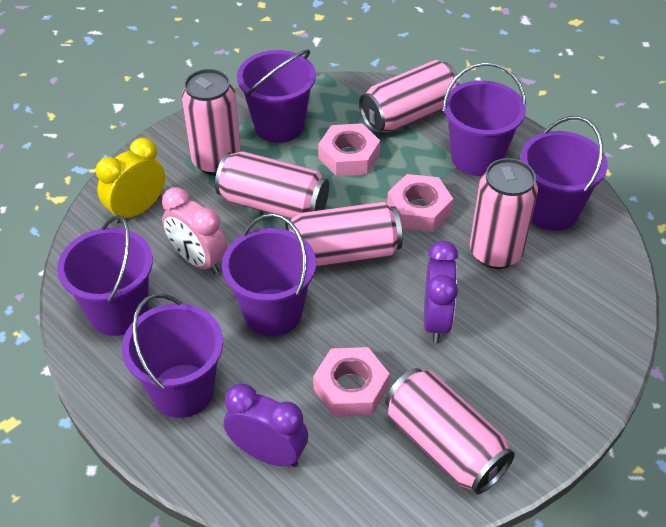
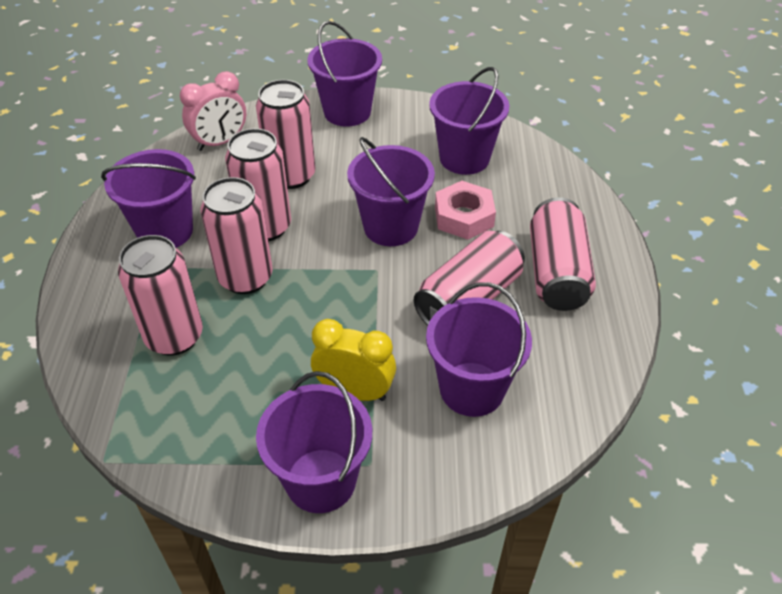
pink nut: [313,347,390,417] [318,123,380,176] [387,174,453,232] = 3 -> [435,181,496,240] = 1
purple clock: [224,383,308,467] [424,241,458,343] = 2 -> none = 0

